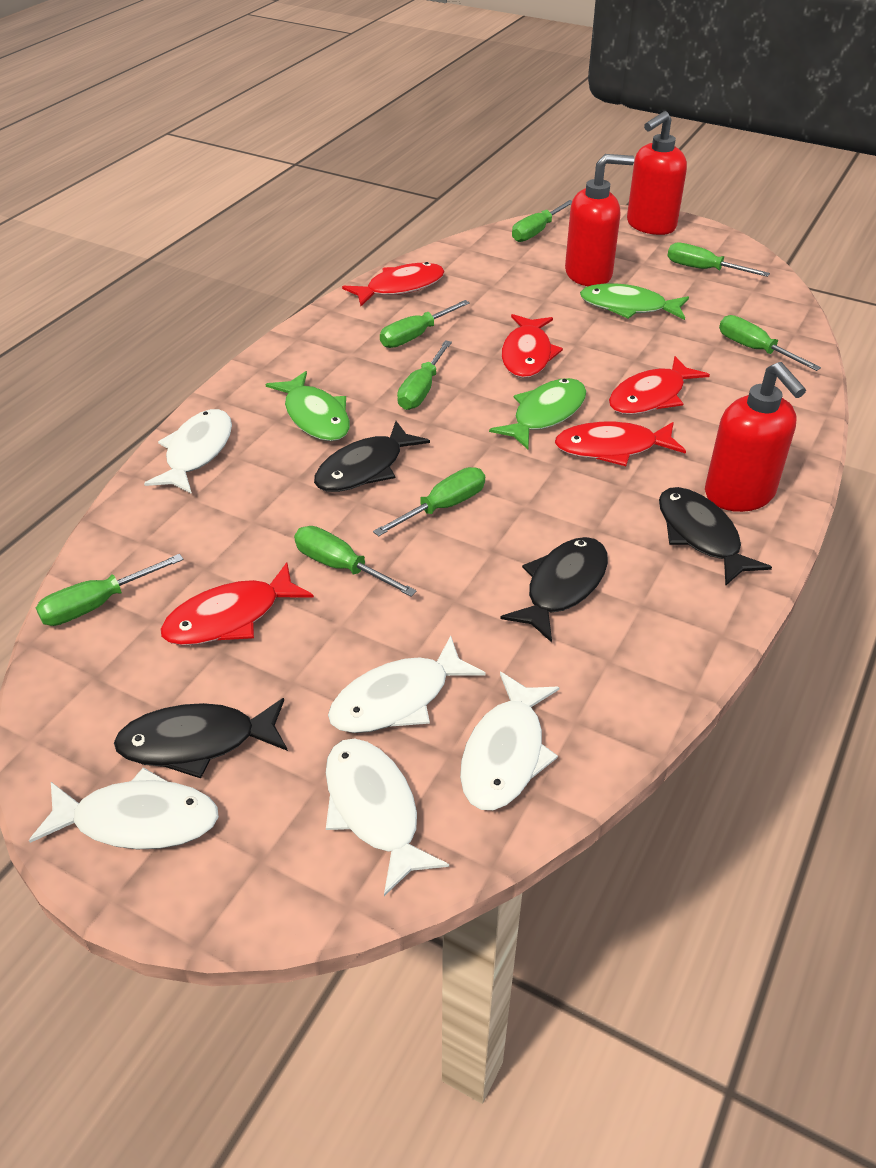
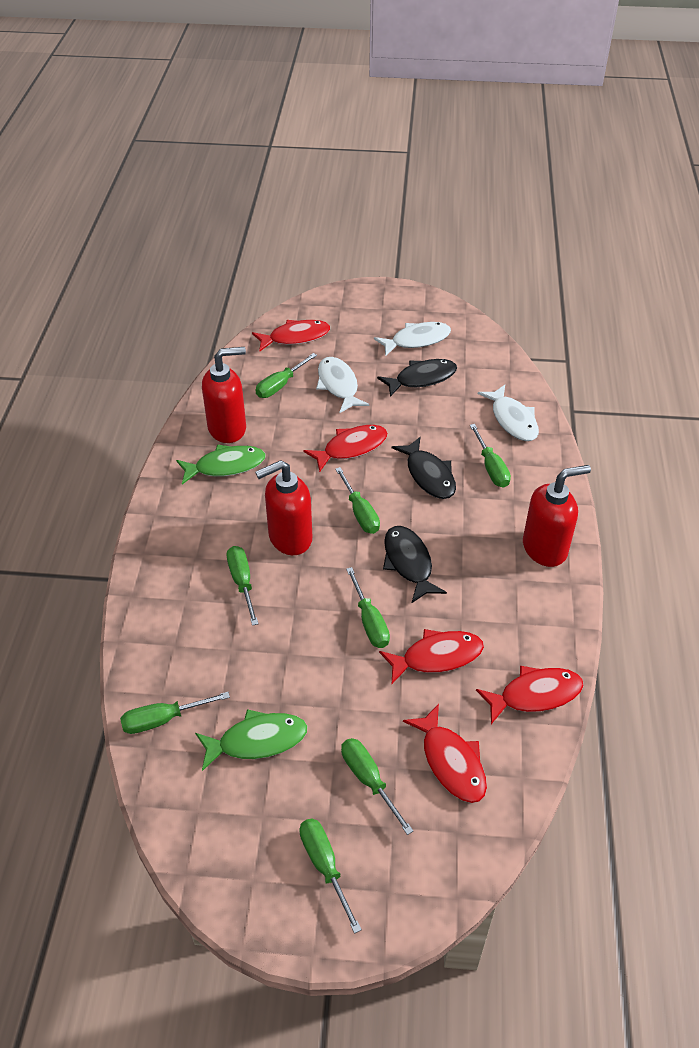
black fish: [114,698,288,778] [314,421,430,492] [500,537,608,643] [659,487,772,586] = 4 -> [377,359,457,397] [383,526,447,603] [392,437,456,499] = 3
green fish: [266,371,350,441] [489,378,586,449] [580,283,689,320] = 3 -> [176,445,266,485] [195,709,307,771] = 2
white fish: [29,767,219,849] [144,409,232,494] [326,738,449,896] [328,636,486,733] [460,672,559,810] = 5 -> [316,357,369,413] [374,322,451,356] [478,385,539,441] = 3

